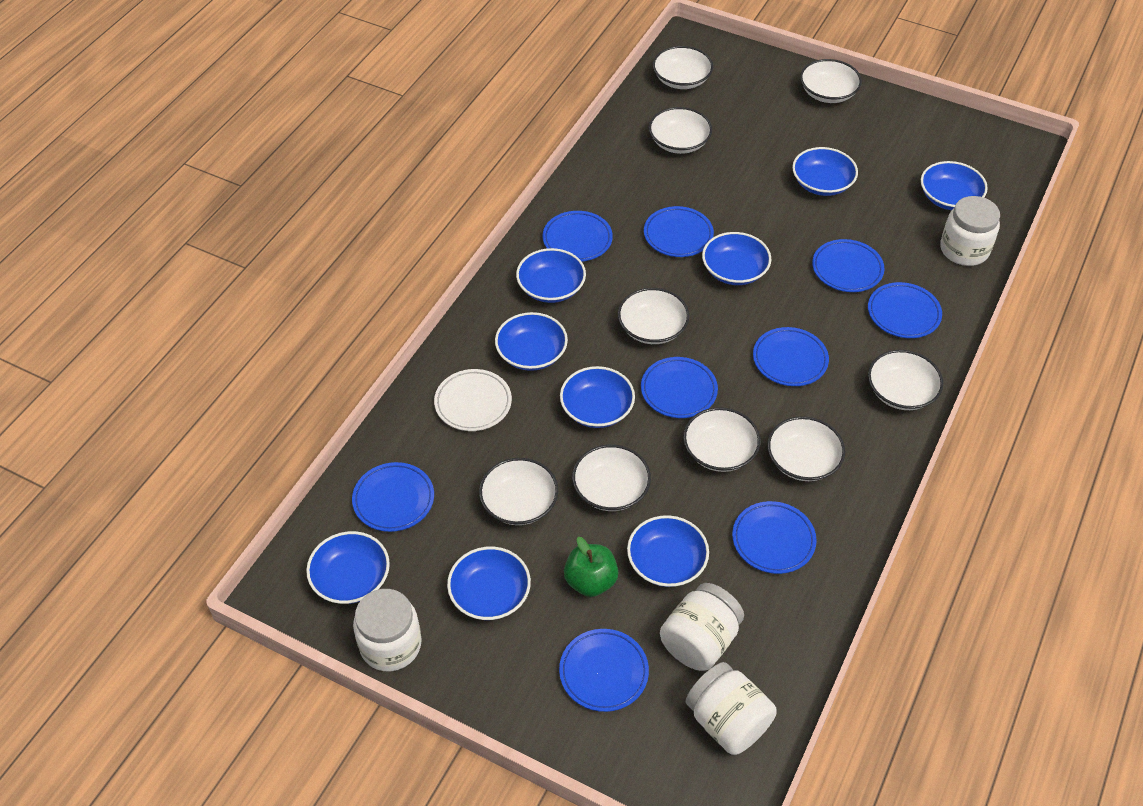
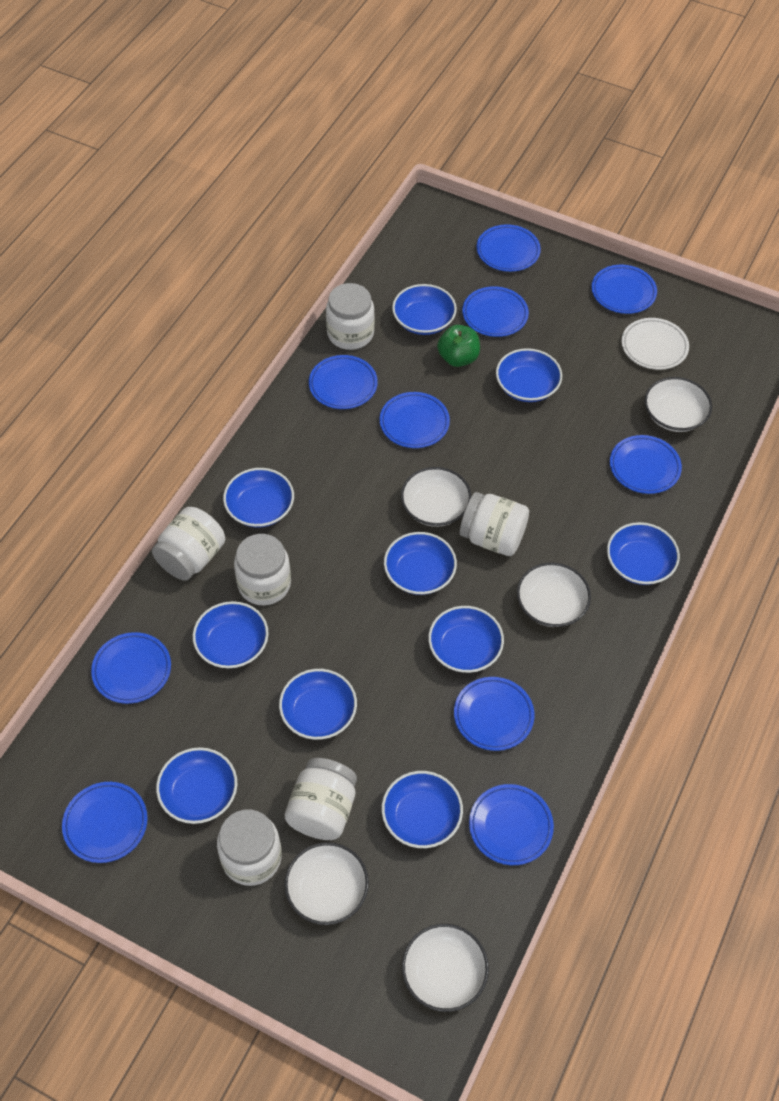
blue bowl: [306,531,390,604] [447,547,531,620] [495,312,568,371] [516,248,586,303] [560,366,635,428] [627,515,709,587] [702,232,771,285] [792,147,858,196] [921,161,988,210] = 9 -> [156,747,237,824] [193,601,269,668] [223,468,294,528] [279,669,357,740] [382,771,463,848] [384,532,457,595] [392,284,457,335] [428,606,504,673] [496,348,562,402] [607,522,680,585] = 10
blue plate: [352,462,434,532] [543,211,613,262] [559,629,649,712] [641,357,718,418] [644,206,714,257] [732,501,817,574] [753,327,829,386] [812,239,884,292] [868,282,942,338] = 9 -> [62,782,148,863] [91,632,171,704] [309,355,378,409] [380,392,450,448] [454,677,535,751] [462,286,529,337] [469,784,554,865] [477,225,541,272] [591,265,657,314] [610,435,682,494] = 10
white bowl: [479,458,558,525] [572,445,651,511] [618,288,690,344] [649,107,712,154] [653,46,713,89] [683,407,761,472] [767,416,845,481] [800,59,862,103] [868,350,943,410] = 9 -> [284,842,369,925] [401,467,471,527] [402,924,489,1012] [517,563,591,627] [644,377,712,432] = 5
white jar: [353,589,422,671] [660,583,744,671] [686,662,777,755] [940,196,1000,266] = 4 -> [152,507,225,581] [217,809,282,886] [234,534,291,605] [285,758,357,840] [326,283,375,350] [460,492,529,556] = 6

